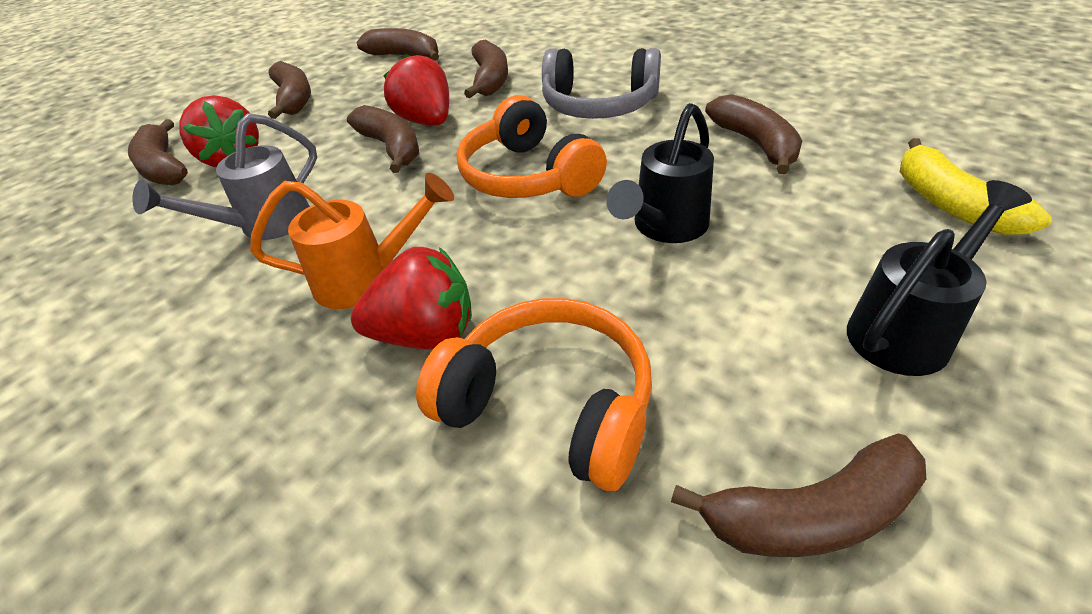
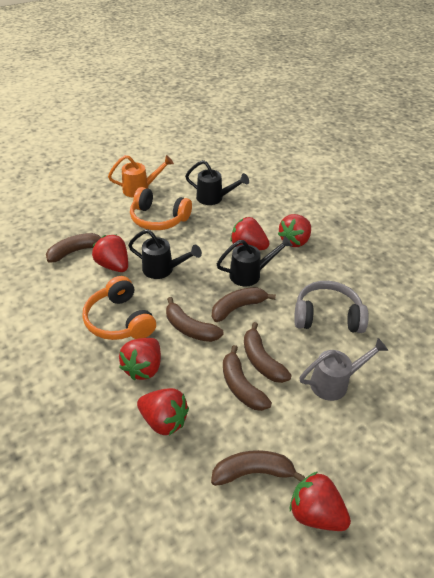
black watering can: [606,103,714,243] [847,180,1032,376] = 2 -> [128,229,202,279] [185,160,249,205] [217,235,293,286] = 3
brown banana: [128,119,188,185] [268,61,311,119] [347,105,419,173] [356,28,439,61] [464,40,508,98] [671,434,926,557] [705,94,802,174] = 7 -> [46,233,101,263] [166,297,224,342] [211,450,305,486] [212,287,276,322] [223,345,272,411] [244,322,292,383] = 6
red strawberry: [179,95,259,167] [351,247,472,350] [383,54,449,126] = 3 -> [92,235,128,272] [119,338,161,380] [137,388,189,435] [230,217,269,250] [278,214,311,247] [290,472,351,531] = 6
yellow banana: [900,138,1052,235] = 1 -> none = 0

